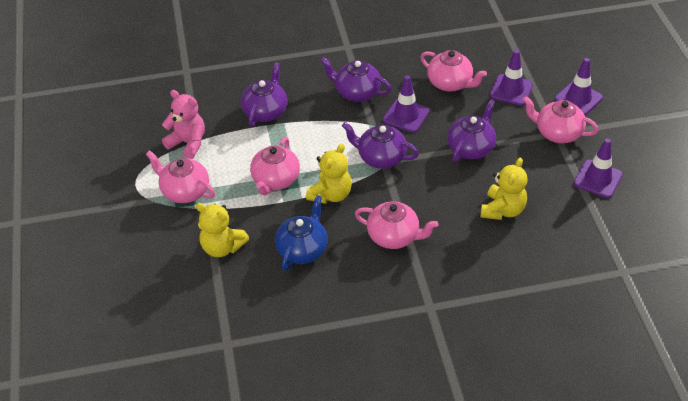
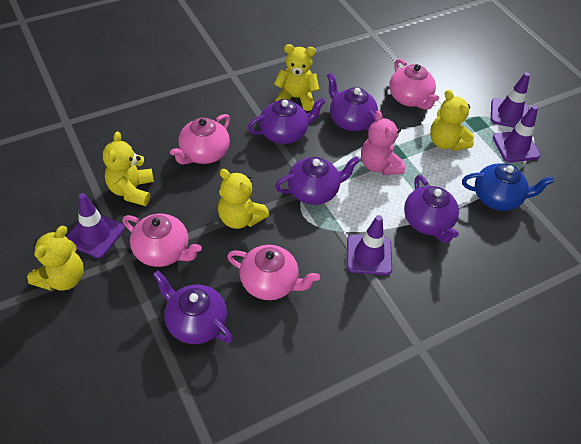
pink teapot: [146,150,215,203] [250,137,300,195] [355,202,438,249] [420,50,487,92] [522,96,598,143] = 5 -> [122,214,202,267] [170,114,230,164] [227,245,320,300] [389,59,439,110] = 4
purple teapot: [241,62,287,127] [320,57,391,102] [342,122,419,169] [447,99,496,162] = 4 -> [153,270,233,344] [248,98,326,144] [275,156,360,205] [327,73,378,131] [404,175,459,243] = 5
yellow teddy bear: [196,203,249,257] [306,144,352,204] [480,158,528,220] = 3 -> [27,226,83,291] [103,131,154,206] [218,169,269,229] [274,44,319,111] [430,90,474,151] = 5

